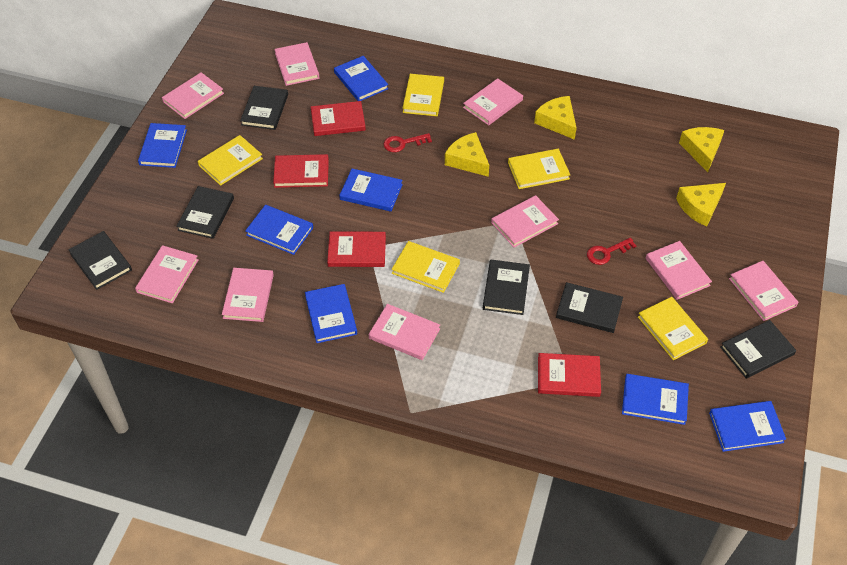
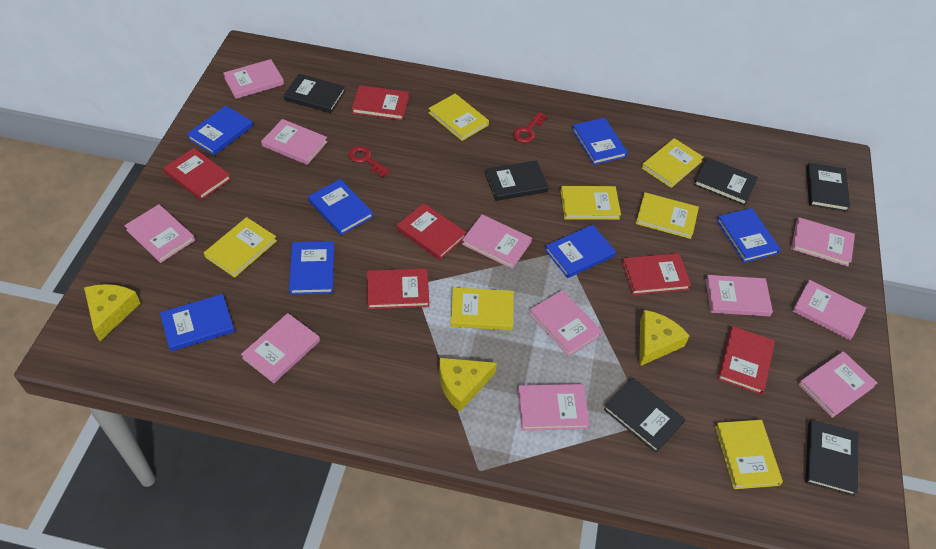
pink book: [135,245,198,303] [162,72,224,119] [222,268,274,322] [274,42,319,86] [369,304,440,360] [463,78,523,125] [491,195,559,248] [646,241,712,300] [729,261,799,321] = 9 -> [124,204,195,263] [223,59,284,99] [241,313,320,383] [261,119,328,165] [462,214,532,269] [518,384,590,431] [529,290,602,357] [705,275,773,316] [791,217,855,267] [792,280,866,340] [798,351,877,418] = 11
red book: [273,154,329,188] [311,101,366,136] [327,231,386,267] [538,353,601,397] = 4 -> [163,148,231,200] [352,85,409,120] [367,268,429,309] [397,203,466,260] [622,253,691,295] [718,326,775,395] = 6
yellow book: [198,135,263,186] [391,241,460,293] [402,74,444,116] [508,149,570,189] [638,297,708,360] = 5 -> [204,217,277,278] [428,94,489,141] [450,287,514,330] [561,186,621,220] [636,192,699,239] [642,138,704,188] [715,420,783,489] = 7
yellow cheese: [445,132,489,177] [534,96,577,140] [676,183,726,226] [679,127,724,172] = 4 -> [84,284,140,341] [439,358,497,412] [639,310,690,367] = 3

